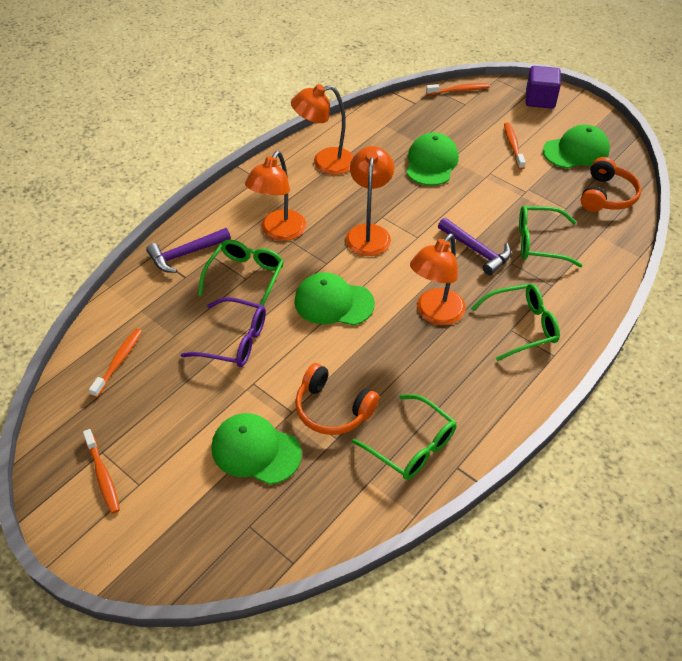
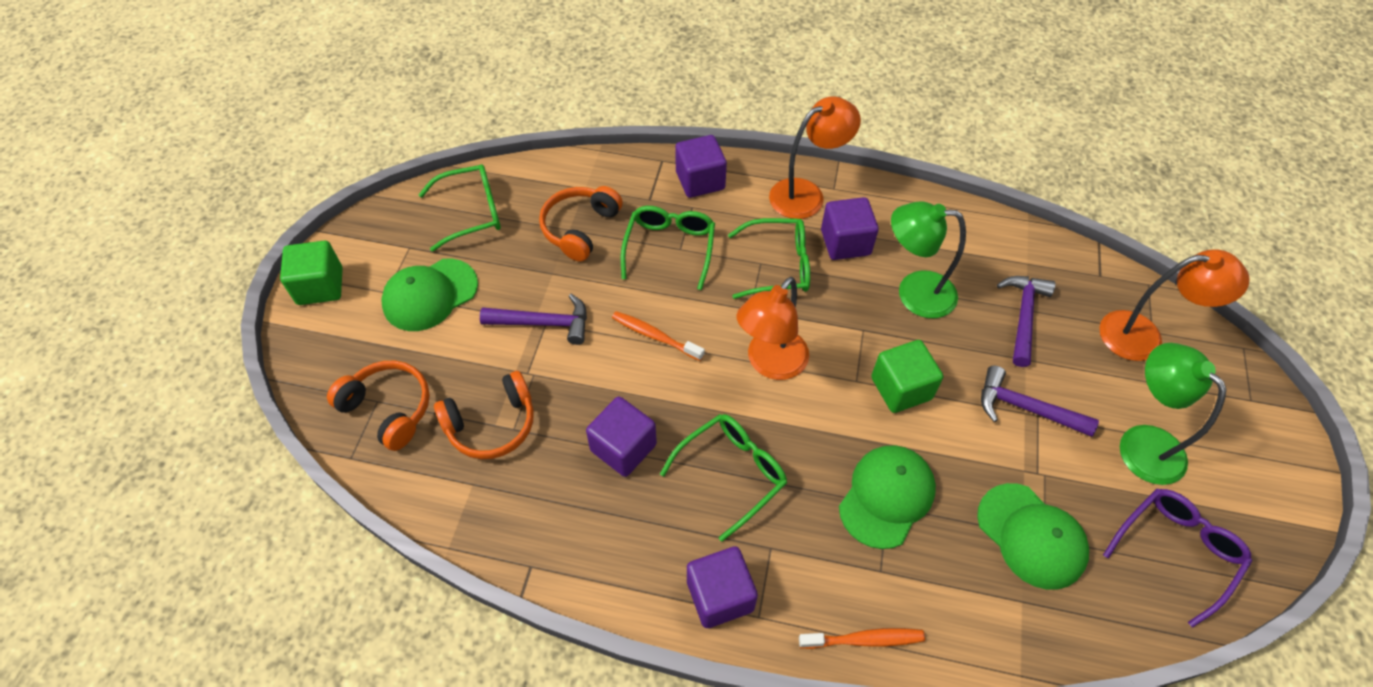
green cap: [212,413,302,485] [294,272,375,325] [406,133,459,186] [543,125,610,169] = 4 -> [381,259,478,331] [839,445,936,549] [977,483,1089,590] = 3
green cube: none = 0 -> [280,241,343,305] [871,340,943,413] = 2
green lamp: none = 0 -> [891,201,966,318] [1120,343,1227,485] = 2
orange headphones: [295,363,379,435] [580,157,641,212] = 2 -> [327,361,430,451] [434,371,534,459] [539,186,623,262] = 3
orange lamp: [245,151,306,241] [291,84,354,175] [346,146,394,256] [410,234,466,325] = 4 -> [736,277,809,380] [769,96,861,219] [1099,249,1250,361] = 3
orange toothbrush: [83,429,120,514] [89,329,142,398] [426,83,490,95] [504,123,526,170] = 4 -> [612,311,705,361] [799,628,925,649] = 2
purple cube: [526,66,561,109] = 1 -> [586,397,657,477] [675,135,727,198] [687,546,758,628] [821,197,879,260] = 4
purple hammer: [146,228,231,273] [438,218,511,275] = 2 -> [480,294,587,345] [981,365,1099,437] [997,276,1055,367] = 3

